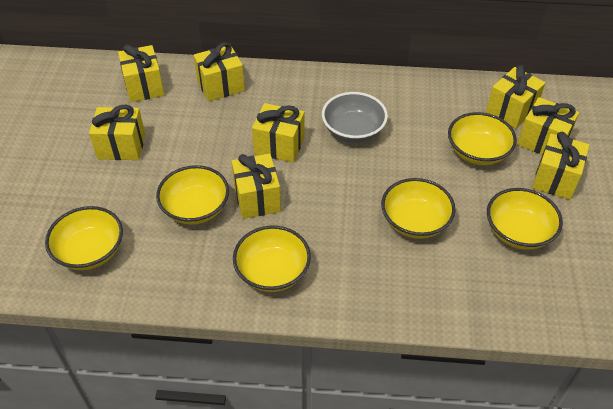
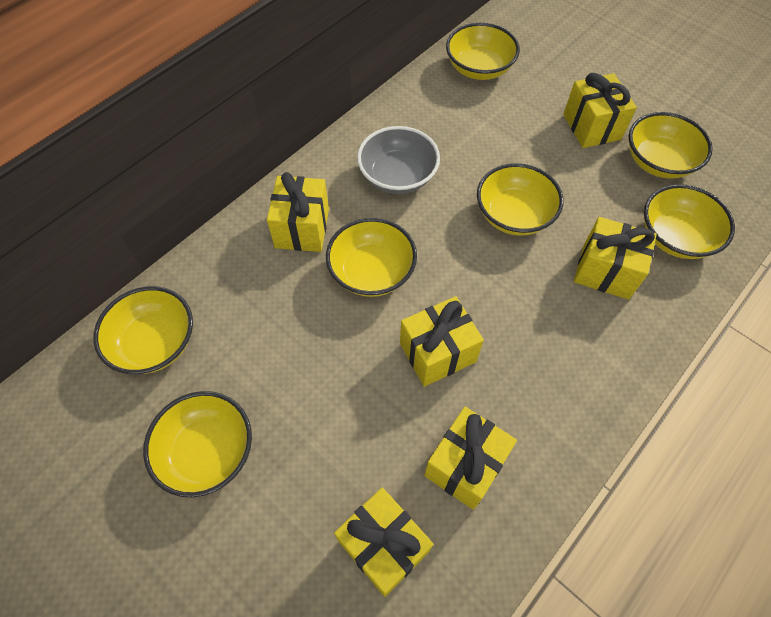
yellow bowl: [45,206,123,270] [156,165,229,225] [233,225,311,292] [381,178,456,239] [448,112,517,165] [487,188,563,250] = 6 -> [93,286,193,374] [143,391,252,498] [326,218,417,297] [446,23,520,80] [477,163,563,236] [629,112,713,179] [644,184,735,259] = 7
yellow gift: [89,105,145,160] [118,44,164,102] [194,42,245,101] [231,154,281,219] [252,103,305,163] [486,65,546,129] [517,97,579,155] [532,132,589,200] = 8 -> [267,172,329,252] [334,488,433,597] [400,296,484,387] [424,407,517,510] [563,73,637,148] [574,217,657,300] = 6

